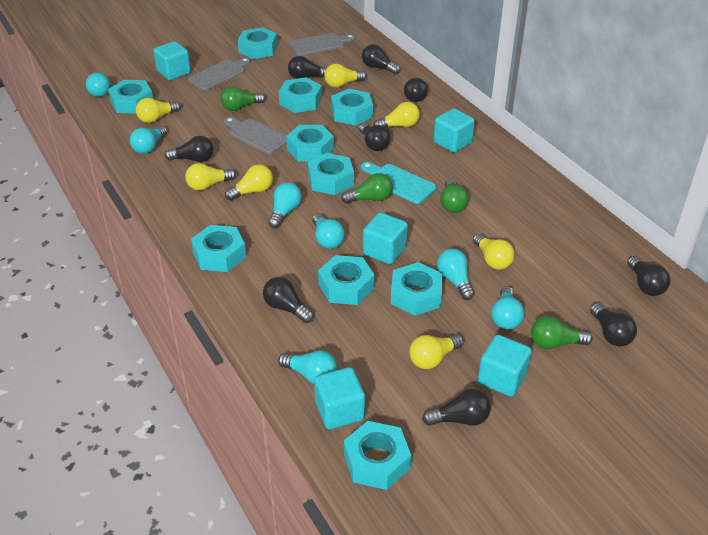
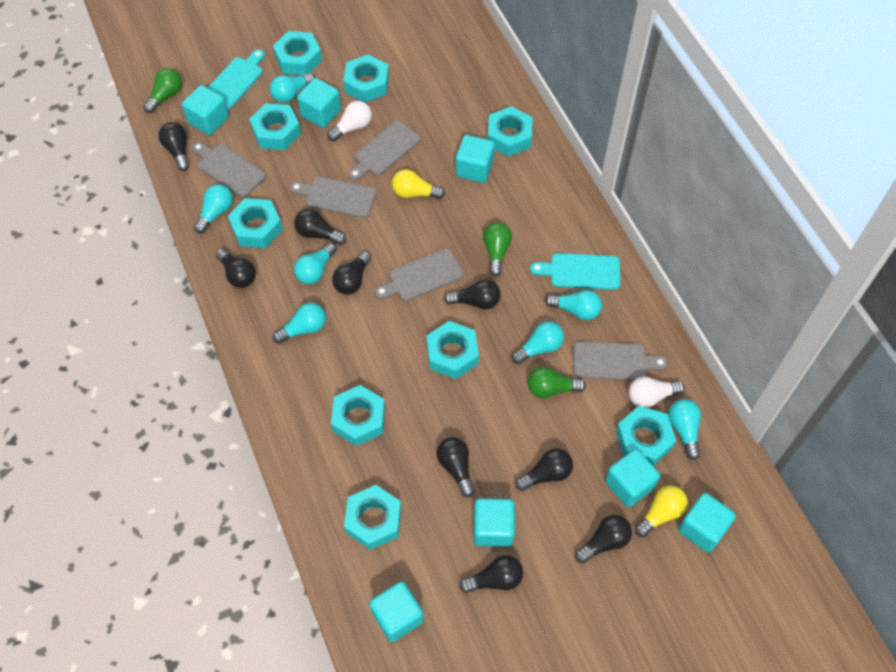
green light bulb: [220,86,265,111] [341,173,393,204] [440,179,469,213] [531,316,593,349] = 4 -> [143,68,182,113] [483,222,512,277] [527,367,586,398] = 3
grey cutting board: [188,57,251,91] [224,117,287,154] [289,33,355,56] = 3 -> [192,142,266,197] [290,176,377,218] [349,121,421,181] [375,248,463,301] [573,341,668,380] = 5
turquoise cube: [153,41,191,80] [314,367,365,429] [363,212,408,264] [434,108,475,153] [478,335,532,397] = 5 -> [182,85,229,135] [297,78,341,128] [369,581,424,642] [456,135,495,183] [474,498,515,547] [605,449,660,507] [678,493,736,552] = 7
turquoise cutting board: [361,162,436,204] = 1 -> [208,50,265,110] [530,253,620,290] = 2
turquoise nut: [108,80,153,114] [191,225,246,272] [238,27,278,59] [279,77,322,113] [286,125,334,162] [308,153,354,195] [318,255,375,305] [331,89,373,126] [344,421,411,490] [391,262,442,316] = 10 -> [228,198,283,248] [249,103,301,150] [273,31,322,75] [331,385,385,446] [343,54,389,103] [344,485,401,550] [427,321,479,379] [488,106,533,157] [616,406,676,466] = 9
white light bulb: none = 0 -> [327,101,372,142] [628,377,685,408] = 2
yellow light bulb: [136,98,181,123] [185,163,236,191] [225,164,273,201] [324,64,366,88] [374,102,420,128] [409,334,464,369] [473,233,515,270] = 7 -> [392,169,445,199] [635,485,688,537] = 2

